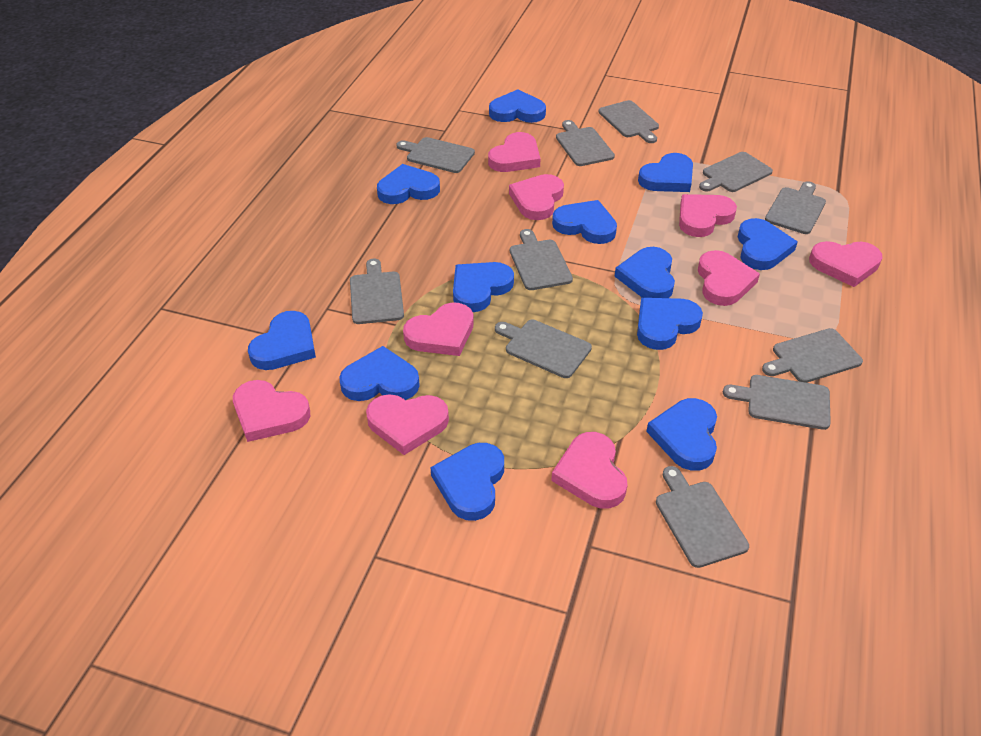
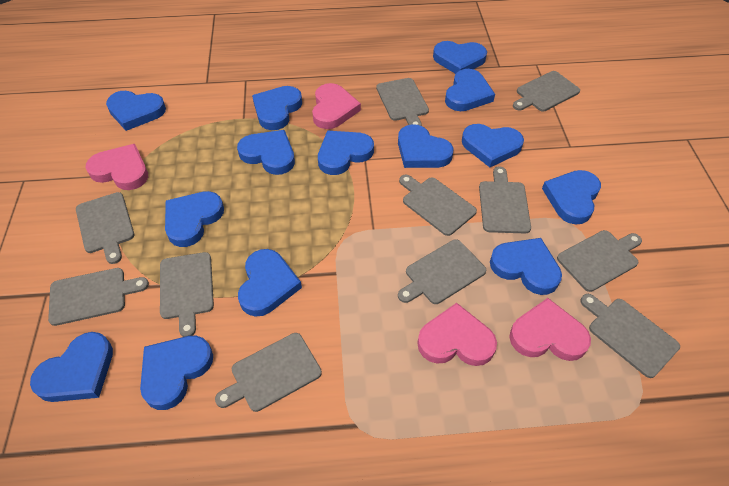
blue heart: [248,311,316,370] [339,346,420,401] [377,164,440,204] [430,443,504,521] [453,262,514,312] [489,89,546,123] [552,200,617,244] [615,247,675,298] [637,298,703,350] [638,153,693,192] [646,398,717,471] [738,218,798,270] = 12 -> [30,332,113,402] [106,91,166,131] [140,336,213,410] [165,191,224,247] [237,130,295,175] [238,249,302,317] [252,86,302,130] [318,131,374,175] [398,124,454,168] [433,41,487,74] [445,69,495,111] [462,124,524,167] [490,238,562,295] [542,170,601,225] = 14
pink heart: [233,380,310,442] [366,394,449,455] [403,302,474,356] [488,132,540,172] [509,174,564,220] [551,432,628,509] [679,194,737,237] [698,250,760,306] [809,241,883,287] = 9 -> [86,144,148,190] [312,83,361,129] [417,303,497,366] [509,298,591,361] = 4

